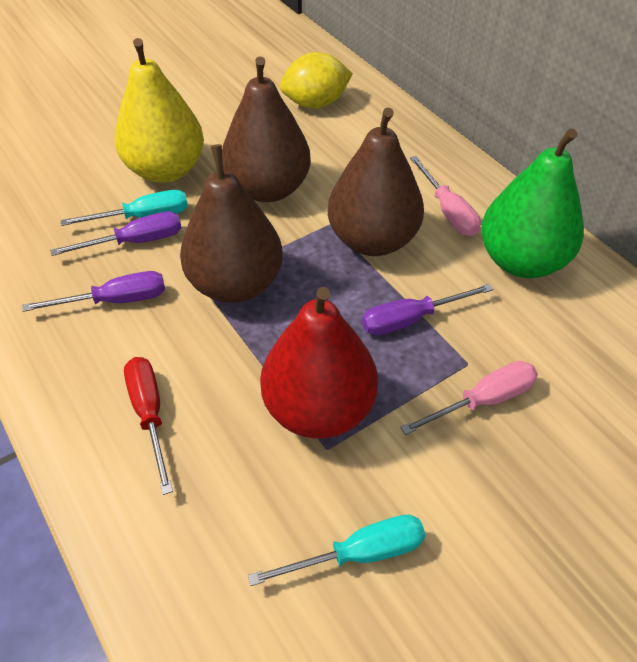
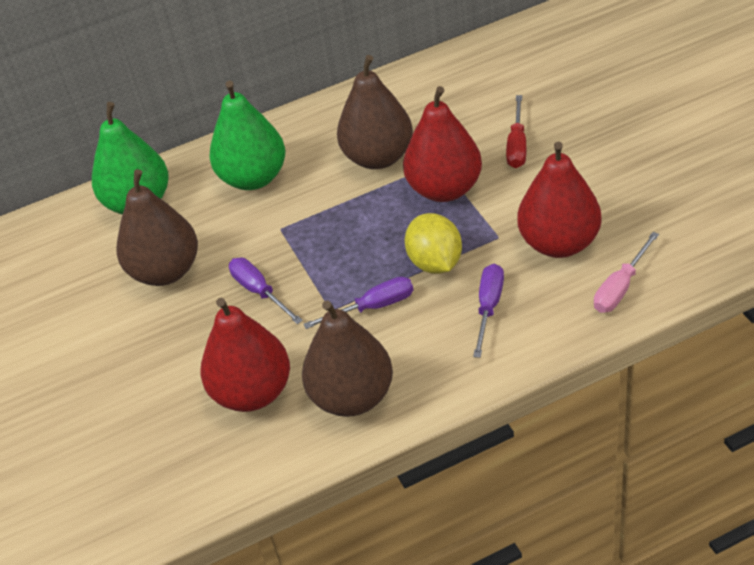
green pear: [481,129,584,278] = 1 -> [92,102,169,215] [209,81,285,190] = 2
pink screwdriver: [400,361,538,435] [410,156,481,236] = 2 -> [594,232,659,313] = 1
red pear: [260,287,378,439] = 1 -> [201,298,290,412] [403,86,482,202] [517,142,602,258] = 3
turquoise screwdriver: [61,190,188,226] [248,515,425,586] = 2 -> none = 0
yellow pear: [115,38,204,183] = 1 -> none = 0

